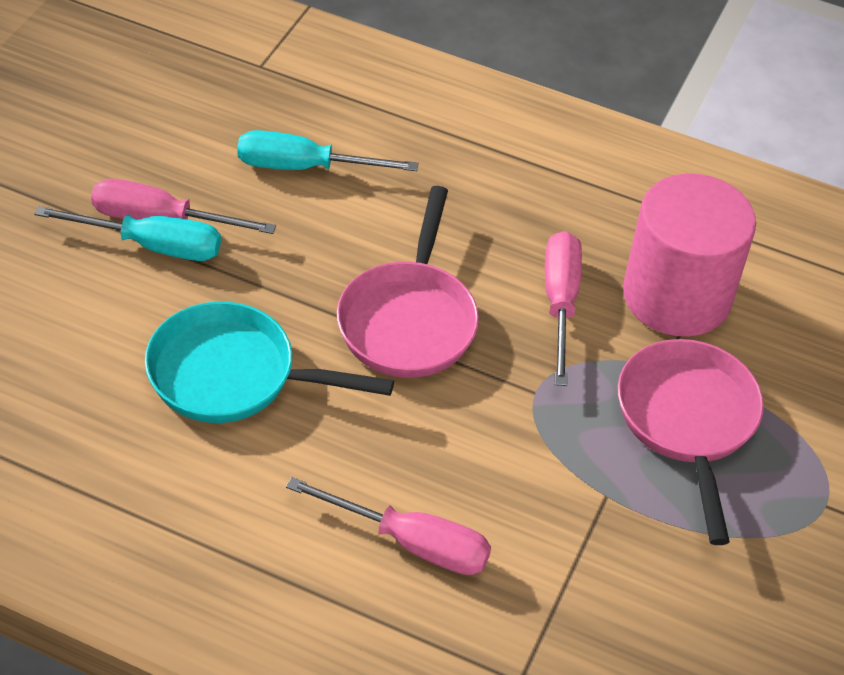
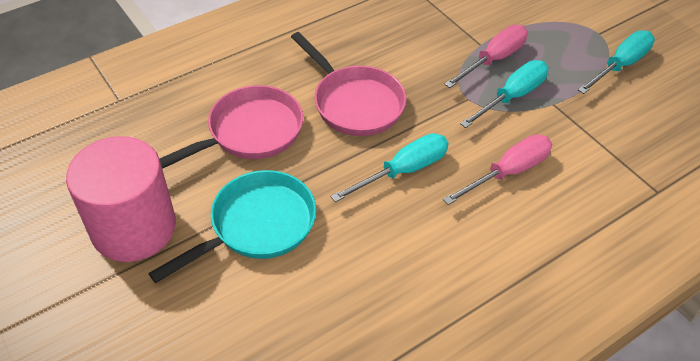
pink screwdriver: [91,179,276,234] [286,477,491,575] [545,231,582,386] = 3 -> [443,134,552,205] [444,25,528,88] = 2
turquoise screwdriver: [34,206,221,261] [237,130,418,171] = 2 -> [331,133,449,202] [460,60,549,128] [578,31,655,94] = 3

